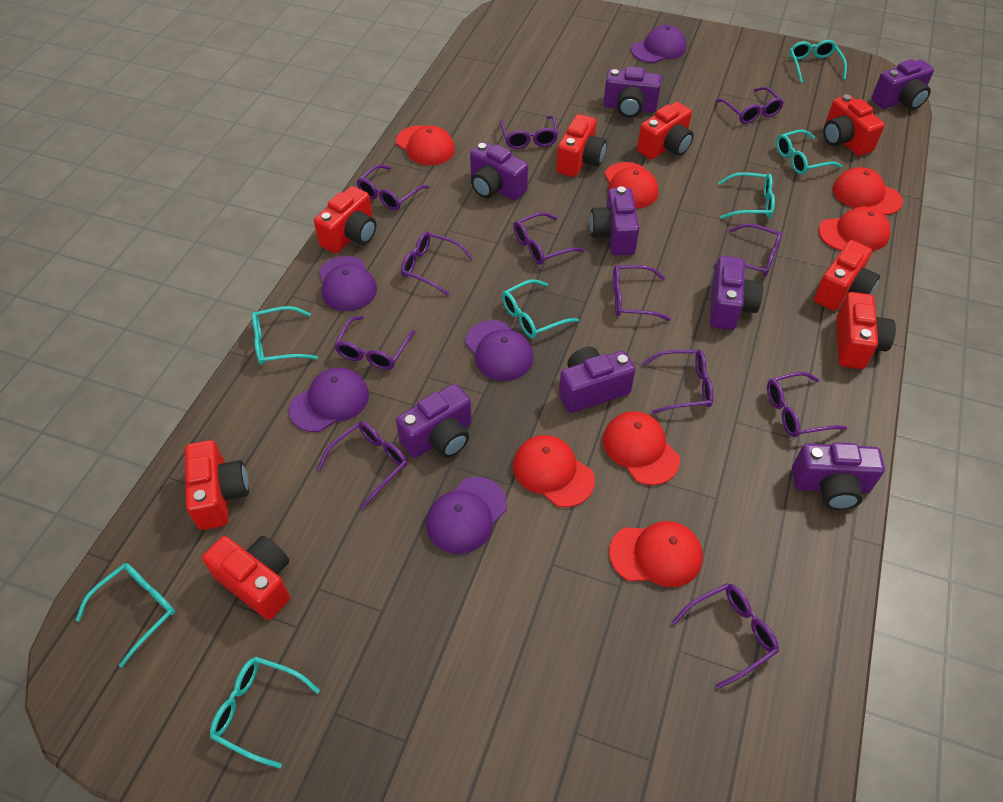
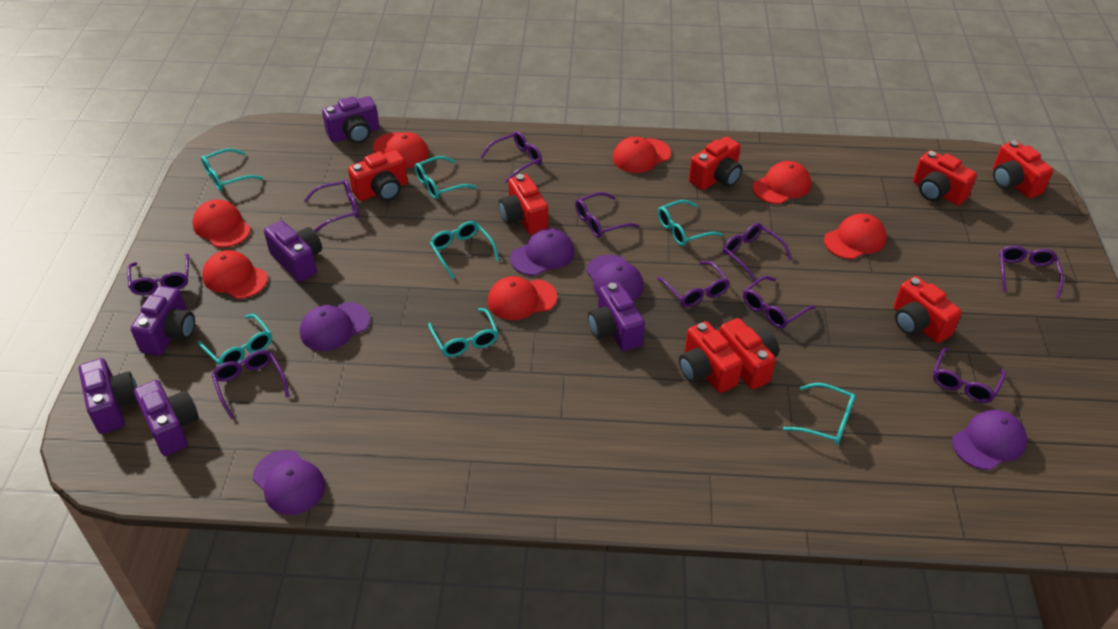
purple camera: [396,384,472,458] [470,142,528,200] [559,347,635,413] [590,186,639,255] [604,66,662,118] [710,256,763,330] [792,442,885,510] [871,59,934,110] = 8 -> [79,358,137,434] [131,286,195,356] [134,380,199,456] [264,220,322,282] [322,96,379,143] [588,282,645,351] = 6
purple glasses: [318,421,407,509] [334,316,416,370] [357,164,429,211] [401,232,473,296] [500,116,558,149] [513,212,585,265] [613,265,671,321] [642,350,713,414] [672,583,779,689] [714,224,782,277] [716,87,784,124] [767,372,847,437] = 12 -> [127,254,189,295] [212,350,289,419] [304,179,359,232] [480,131,542,183] [575,192,639,238] [657,261,730,307] [723,223,792,282] [743,276,816,328] [933,348,1006,403] [999,246,1063,299] = 10

